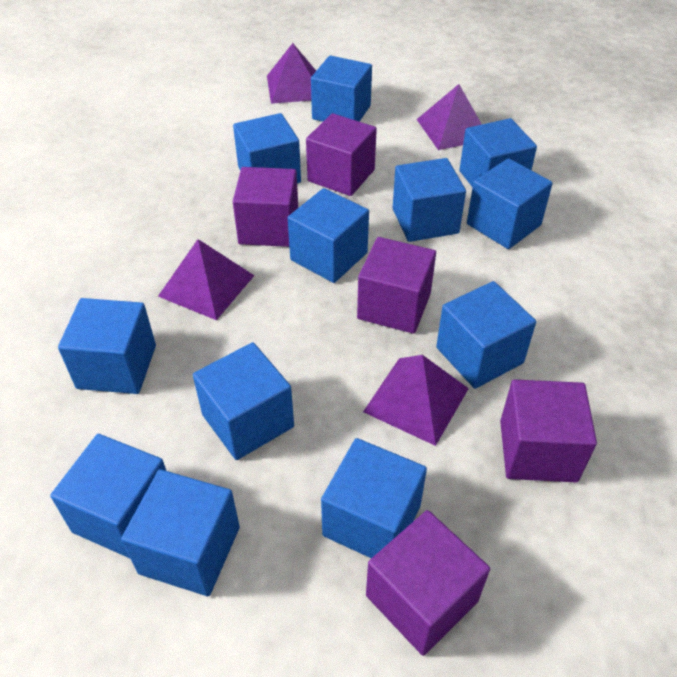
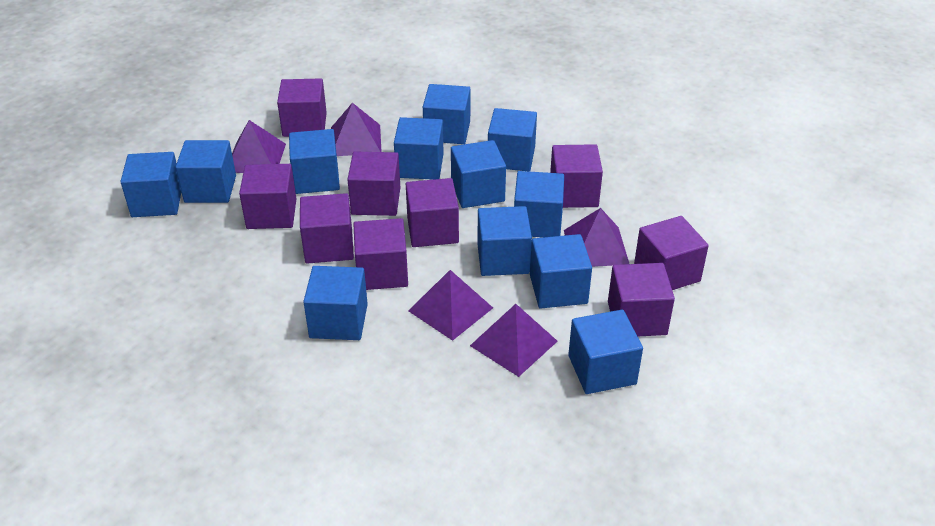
purple cube: [233,167,298,247] [306,113,377,196] [357,237,436,334] [366,510,490,656] [500,379,597,482] = 5 -> [239,164,296,229] [277,78,327,137] [300,193,354,264] [347,152,400,216] [354,218,408,290] [406,178,459,247] [550,144,603,208] [608,263,675,336] [634,216,709,290] = 9
purple pyramid: [158,239,255,320] [267,43,316,104] [363,355,469,446] [417,84,482,150] = 4 -> [232,120,286,173] [331,103,382,156] [408,270,493,341] [470,304,558,377] [564,208,629,267] = 5

